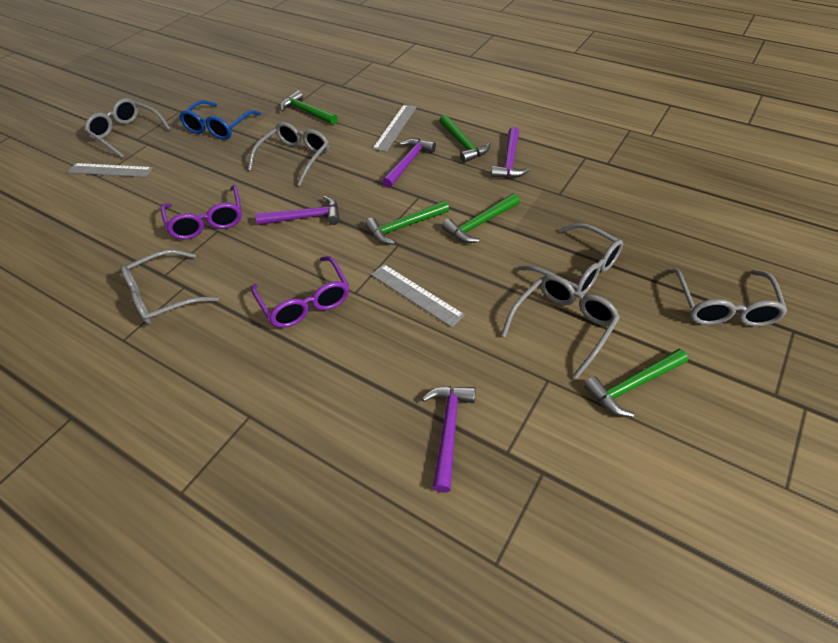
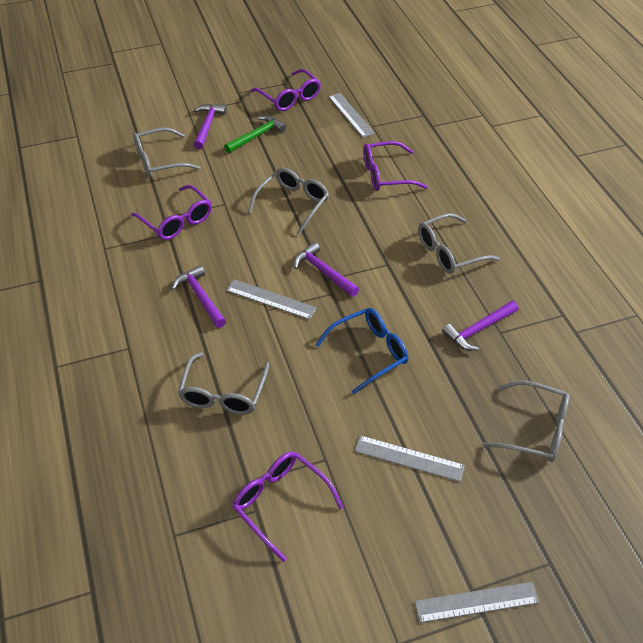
green hammer: [280,91,338,125] [365,200,449,244] [439,115,491,163] [442,193,520,243] [584,349,688,417] = 5 -> [224,115,286,153] = 1
grey glasses: [84,98,171,158] [120,249,219,325] [248,122,329,186] [501,275,620,378] [518,223,623,295] [673,268,788,327] = 6 -> [133,127,201,178] [178,352,269,415] [248,168,329,235] [418,213,500,274] [482,381,570,462] = 5
grey ruler: [67,163,153,177] [371,264,465,327] [372,104,417,152] = 3 -> [226,279,317,320] [328,93,375,138] [355,435,465,482] [415,582,539,623] = 4
purple glasses: [161,185,242,240] [251,256,349,328] = 2 -> [131,185,212,240] [232,451,344,562] [251,69,321,111] [363,141,428,191] = 4

